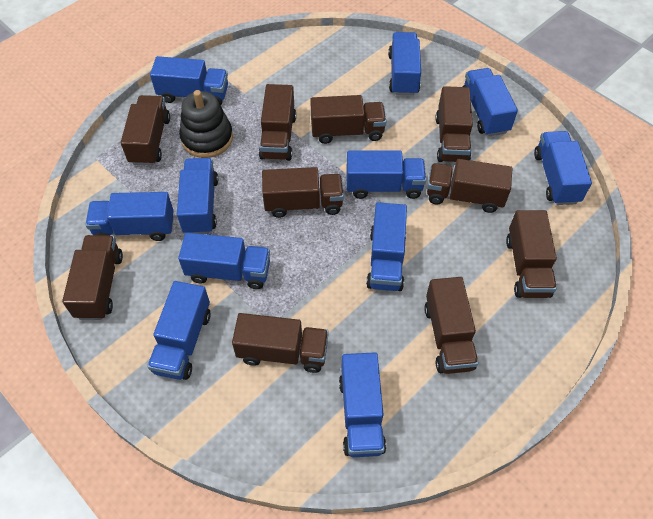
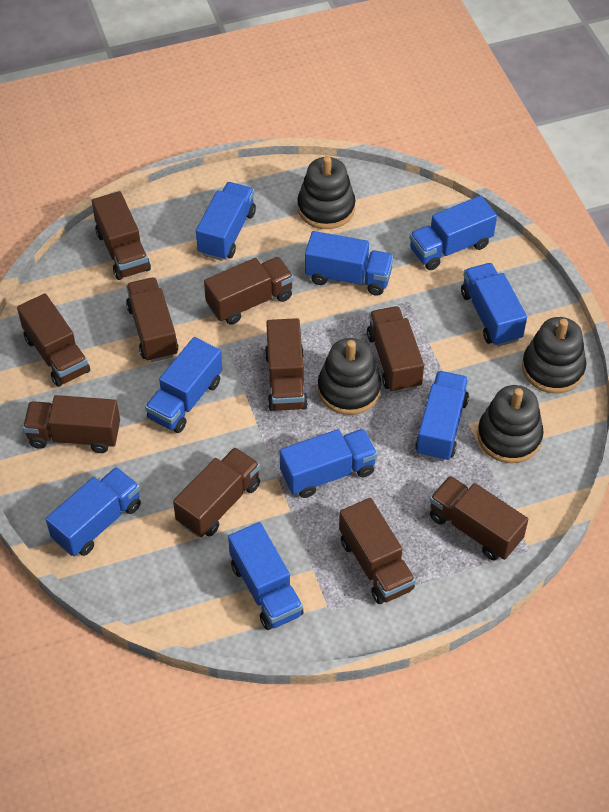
black stacking toy: [179,90,233,158] = 1 -> [297,156,355,229] [318,338,381,415] [477,385,544,463] [522,317,586,394] = 4
blue truck: [85,192,174,241] [147,281,210,380] [150,56,228,105] [177,158,218,234] [178,233,270,289] [339,352,386,457] [346,151,426,199] [366,202,407,291] [388,32,421,96] [462,68,518,136] [534,131,592,205] = 11 -> [46,467,141,556] [145,337,222,433] [196,182,256,261] [228,522,304,630] [280,429,377,498] [305,231,394,296] [409,196,497,270] [415,371,469,462] [461,263,527,347] = 9

